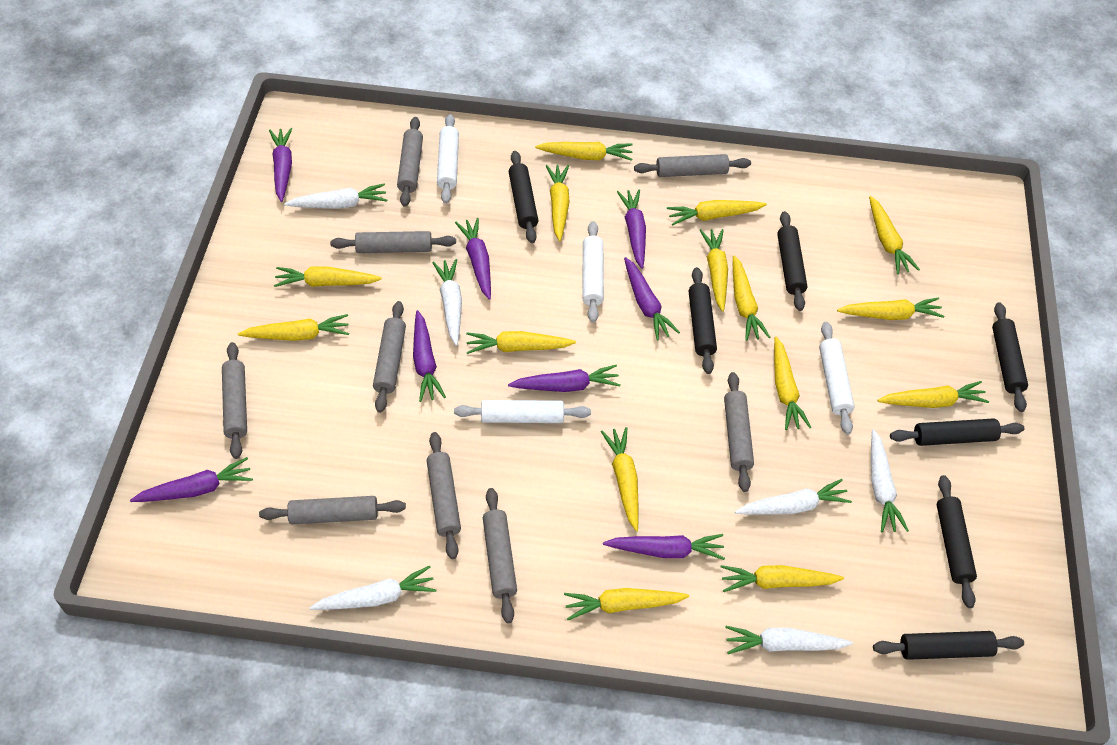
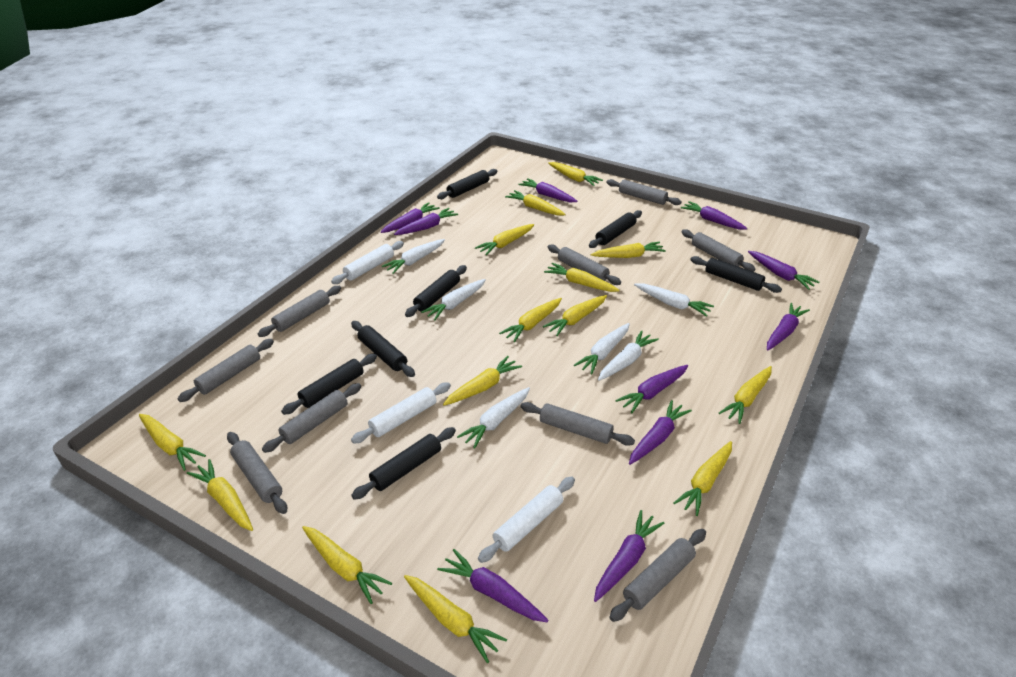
purple carrot: [130,457,253,502] [269,128,292,202] [413,310,446,402] [455,218,491,300] [508,365,621,392] [603,534,725,560] [617,190,646,269] [624,257,680,340] = 8 -> [381,202,440,233] [394,208,458,235] [437,549,549,622] [518,178,578,202] [594,510,665,602] [615,365,688,413] [629,400,692,465] [681,201,748,230] [748,251,819,290] [767,303,810,350] = 10
white rolling pin: [437,114,459,204] [454,400,591,423] [582,221,604,323] [819,322,855,435] = 4 -> [331,241,404,284] [351,382,451,444] [478,476,575,563] = 3
yellow carrot: [238,314,349,341] [274,267,382,287] [466,331,576,354] [535,142,633,161] [546,165,570,241] [564,588,689,620] [601,427,639,531] [667,200,767,225] [700,229,728,312] [721,565,844,592] [733,255,770,341] [774,337,811,430] [837,297,945,320] [869,196,920,274] [877,381,989,408] = 15 -> [139,414,206,471] [187,459,253,531] [302,526,392,604] [404,575,507,663] [443,356,522,406] [475,224,534,255] [499,298,562,342] [505,190,566,216] [543,295,607,336] [544,263,620,292] [548,162,603,186] [591,242,666,258] [674,441,732,516] [719,366,772,424] = 14

